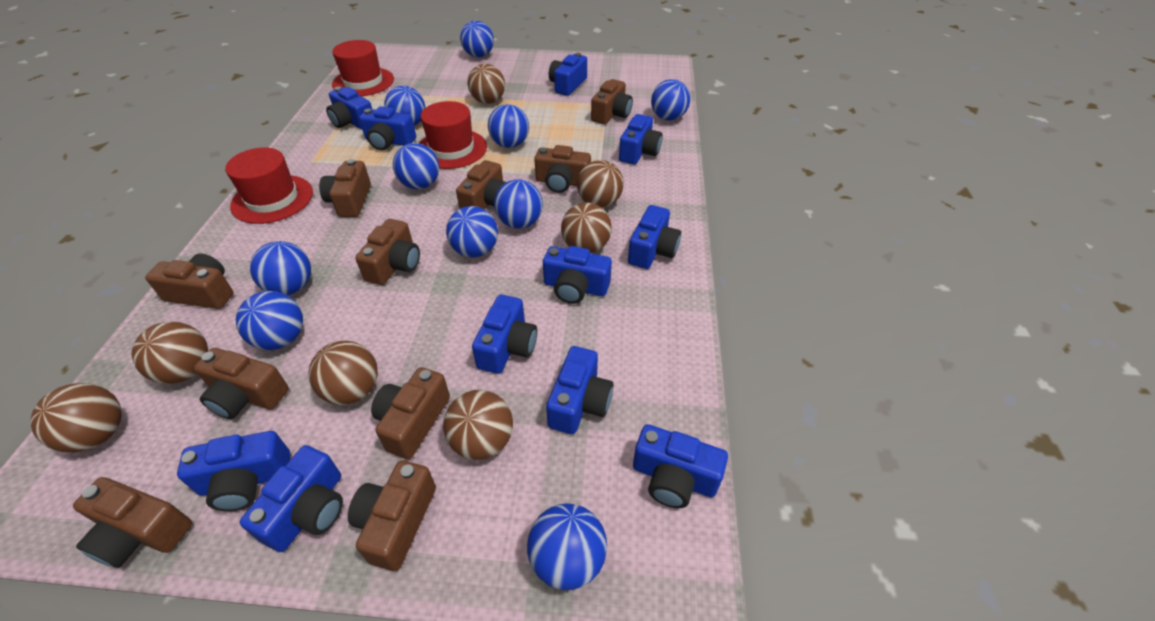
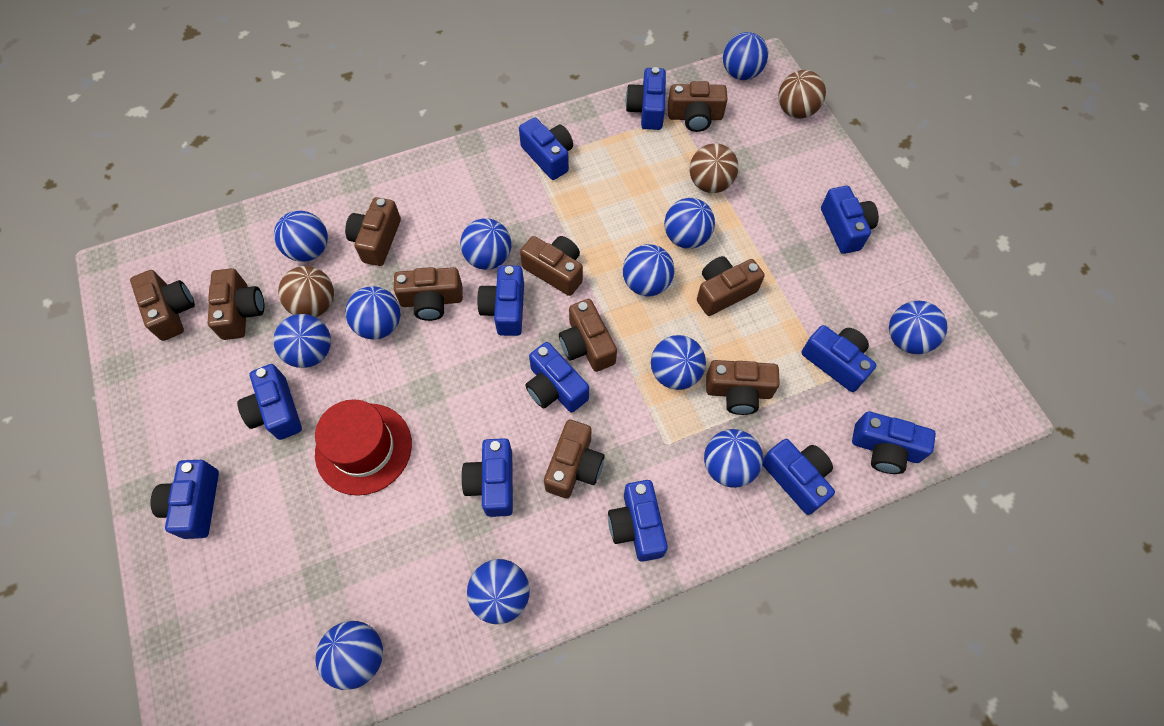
blue ball: [236,291,303,350] [250,241,311,295] [384,86,425,126] [393,143,439,189] [446,206,498,258] [460,21,494,57] [488,104,529,148] [494,179,543,229] [527,503,607,590] [651,79,690,121] = 10 -> [273,314,331,368] [274,210,328,262] [315,621,383,690] [345,286,400,339] [460,218,511,270] [467,559,530,624] [623,244,675,296] [651,335,706,390] [664,198,715,249] [704,429,763,488] [723,32,768,80] [889,301,947,354] = 12
blue camera: [177,431,291,511] [240,445,343,552] [326,87,372,130] [359,106,416,150] [472,295,537,374] [543,246,612,304] [546,346,613,434] [549,53,587,96] [619,114,662,164] [628,205,681,269] [633,424,728,508] = 11 -> [150,460,219,539] [237,364,302,440] [461,438,513,517] [477,265,524,336] [519,117,573,180] [525,342,589,413] [608,480,668,562] [626,67,666,130] [763,439,835,515] [802,325,876,392] [821,186,879,254] [852,411,936,474] = 12
brown ball: [31,383,122,452] [132,322,208,384] [308,341,378,405] [443,390,513,460] [468,64,505,104] [561,203,612,253] [577,160,624,208] = 7 -> [278,266,334,317] [690,143,738,193] [778,70,826,118] = 3
red hat: [225,147,313,224] [332,40,394,96] [419,101,487,169] = 3 -> [315,399,412,496] = 1

